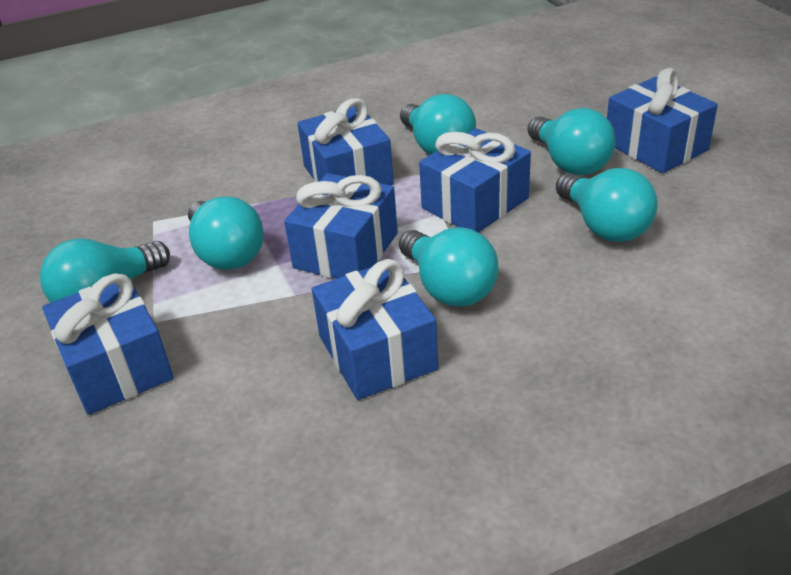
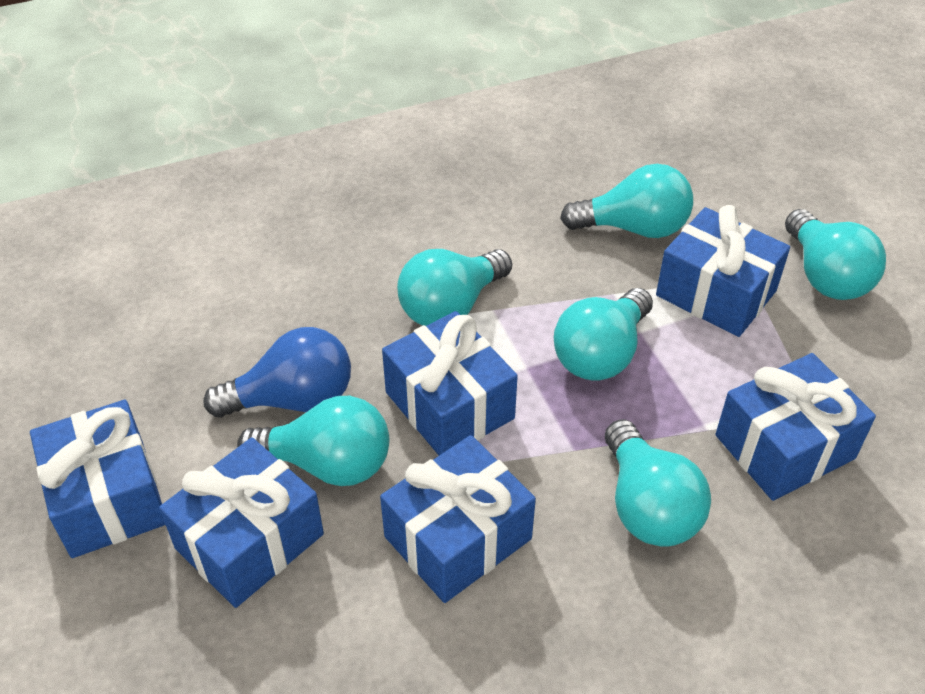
blue light bulb: none = 0 -> [204,327,351,417] = 1

